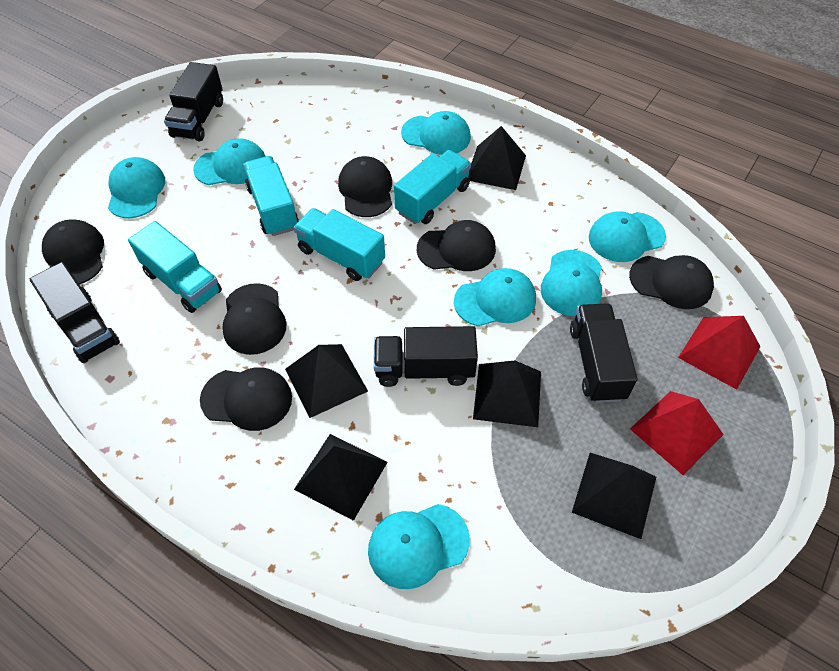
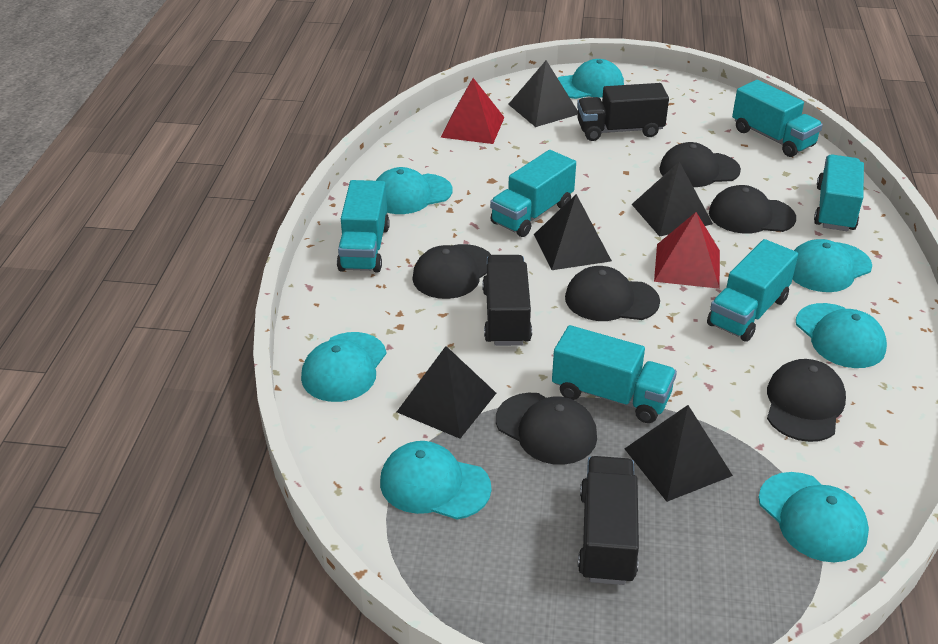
black truck: [30,262,120,363] [164,62,223,142] [374,326,478,387] [570,303,638,403] = 4 -> [482,255,532,346] [577,83,669,141] [578,456,639,585] = 3
turquoise truck: [128,221,222,313] [243,156,299,236] [294,208,385,281] [394,150,471,224] = 4 -> [337,180,390,273] [490,150,576,237] [552,325,677,423] [707,239,798,342] [732,80,823,157] [814,155,864,231] = 6

